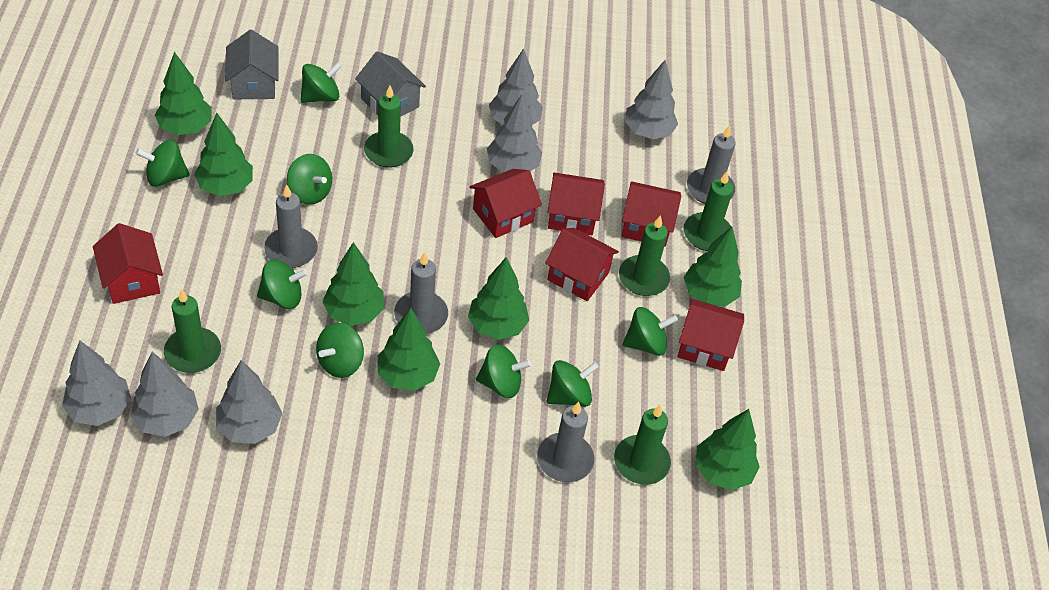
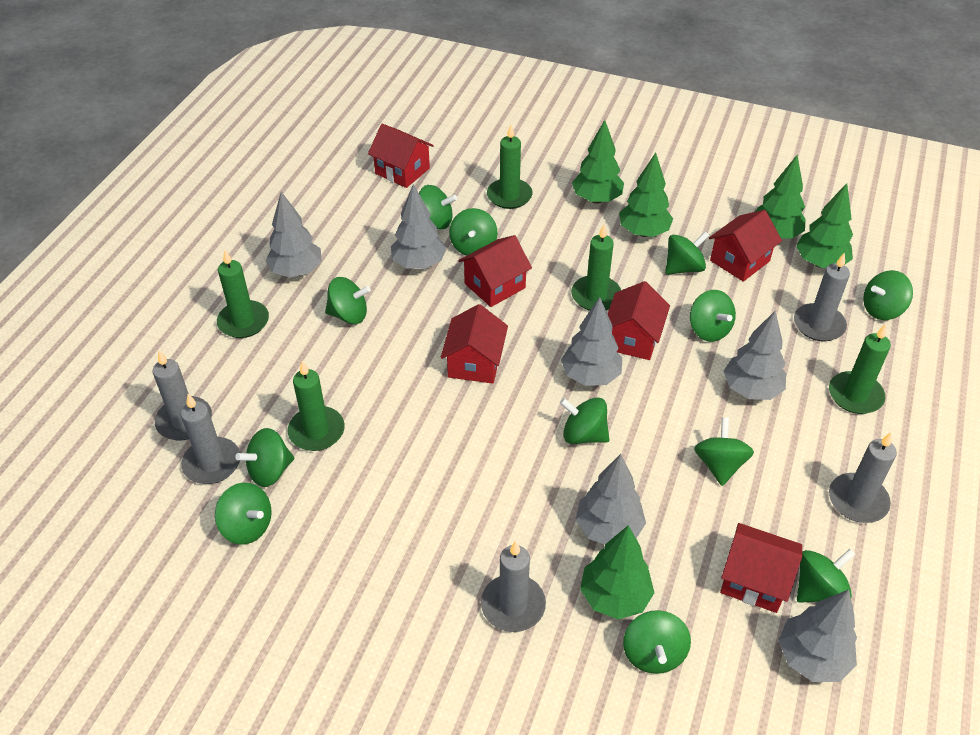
green spinning top: [136,140,190,187] [257,259,308,309] [287,154,332,205] [300,62,342,103] [316,323,364,378] [476,344,532,398] [547,360,599,407] [623,307,678,356] = 8 -> [215,483,272,544] [235,428,294,487] [325,277,371,324] [419,185,457,229] [449,208,498,256] [560,397,609,444] [623,610,691,674] [665,231,710,275] [690,290,736,342] [694,418,754,486] [797,549,856,603] [863,270,913,320] = 12
green tree: [155,52,212,135] [194,112,253,196] [322,242,384,326] [377,307,440,391] [468,257,529,340] [684,227,742,307] [696,409,760,490] = 7 -> [572,120,624,204] [580,525,654,619] [619,152,673,237] [755,155,806,239] [796,183,853,268] = 5
grey candle: [264,185,318,268] [394,252,448,334] [537,402,594,482] [687,125,735,204] = 4 -> [153,351,212,441] [181,394,240,484] [481,541,546,632] [794,253,850,342] [829,432,897,523] = 5
grey house: [225,30,279,99] [355,51,426,116] = 2 -> none = 0

